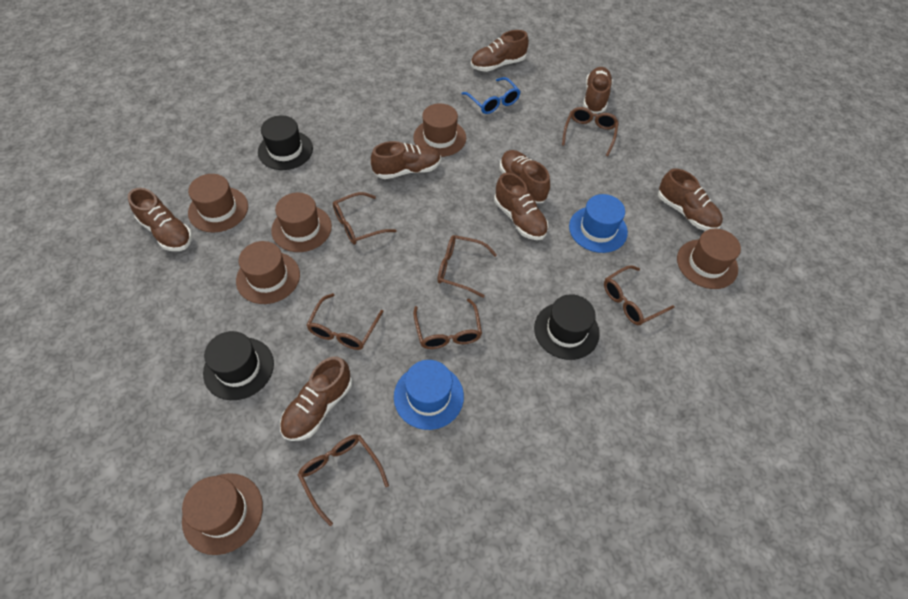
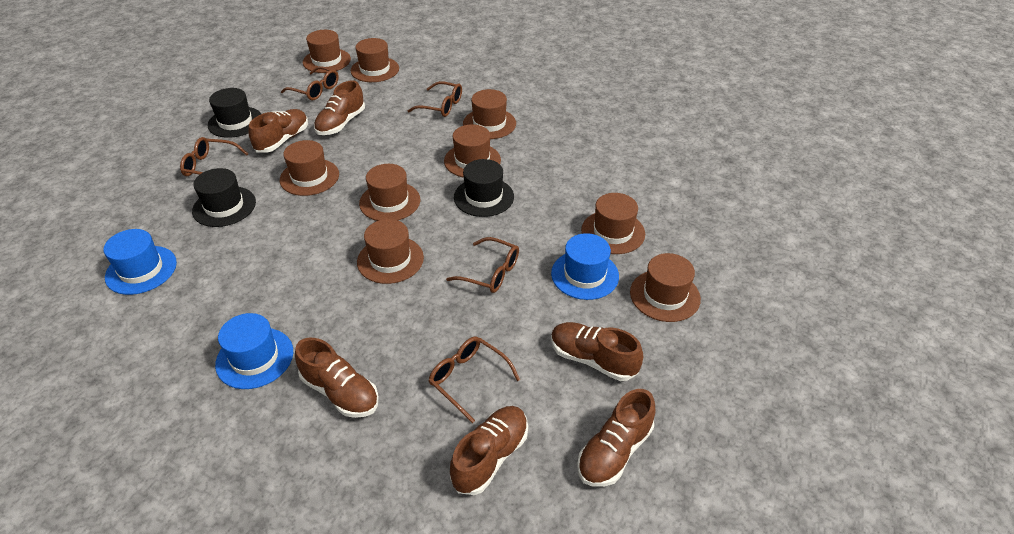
blue glasses: [461,77,521,114] = 1 -> none = 0
blue hat: [394,360,464,430] [569,194,628,253] = 2 -> [104,229,177,295] [215,313,293,389] [551,233,619,300] = 3
brown glasses: [298,435,389,526] [306,293,384,350] [333,192,397,245] [413,299,482,349] [437,235,497,298] [562,107,619,156] [604,265,675,325] = 7 -> [180,137,248,176] [281,66,339,101] [407,81,462,117] [428,337,520,423] [446,237,519,293] = 5
brown hat: [182,473,263,555] [188,174,248,233] [236,241,300,304] [271,193,332,252] [413,103,466,157] [677,229,741,289] = 6 -> [280,140,339,196] [303,30,351,73] [351,38,399,82] [357,219,424,284] [359,164,420,221] [444,124,501,178] [463,89,516,139] [581,193,645,254] [630,253,701,322] = 9
brown shoe: [128,188,192,251] [280,356,352,441] [371,141,441,179] [471,30,529,72] [494,173,548,240] [500,150,550,203] [583,67,613,114] [658,168,723,231] = 8 -> [248,109,308,153] [295,338,379,418] [314,80,365,135] [450,406,528,495] [551,322,643,381] [577,389,655,487] = 6

